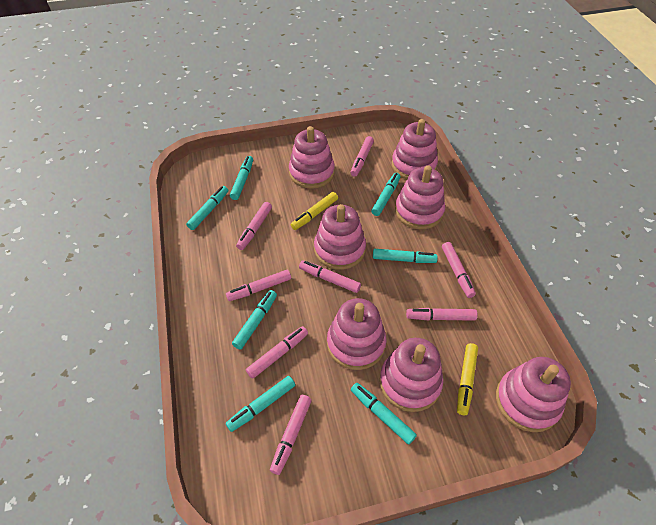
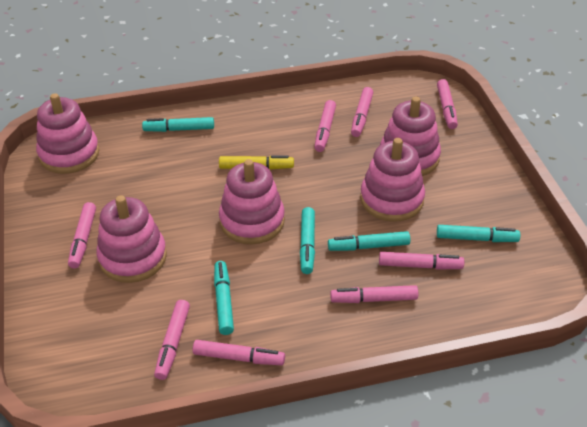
pink stacking toy: [289,126,335,189] [314,204,366,270] [327,298,387,370] [380,338,443,412] [392,119,438,179] [395,165,445,229] [496,357,571,432] = 7 -> [36,93,99,174] [96,196,167,283] [219,159,285,244] [360,138,425,222] [380,96,441,176] = 5
turquoise marker: [186,186,228,230] [226,376,295,432] [230,156,253,200] [232,290,277,350] [351,383,417,445] [371,173,401,216] [373,249,438,263] = 7 -> [142,117,214,132] [214,261,234,335] [300,207,315,274] [328,231,411,251] [437,225,520,242] = 5
yellow marker: [291,192,338,230] [457,343,478,415] = 2 -> [219,155,294,170] = 1

